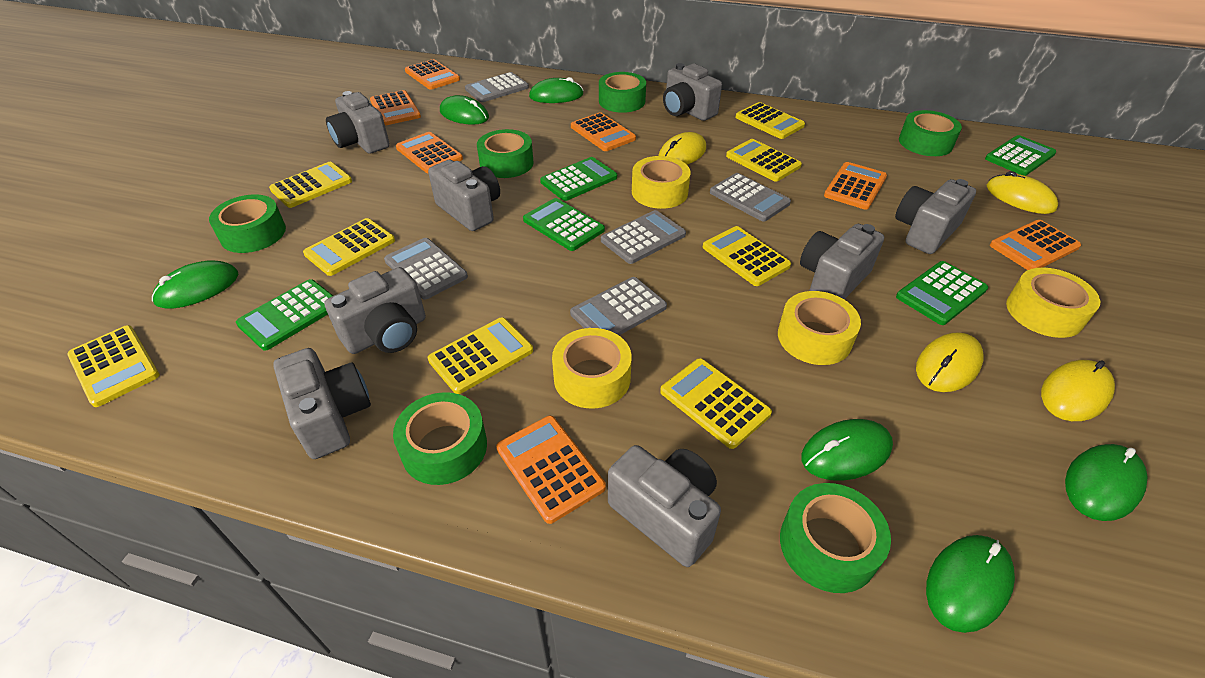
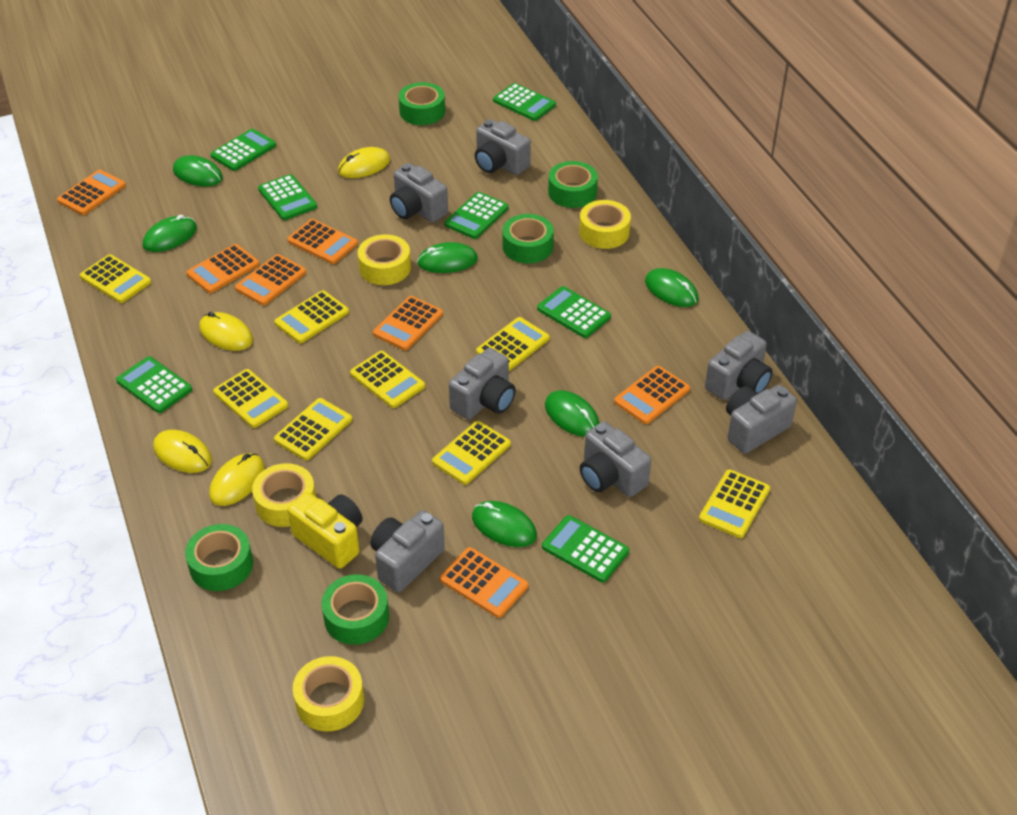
green calculator: [236,279,333,351] [523,198,605,251] [540,157,617,201] [896,261,988,325] [985,135,1056,176] = 5 -> [116,356,192,413] [210,129,276,171] [258,174,317,220] [445,192,509,239] [493,83,556,121] [537,286,611,338] [542,515,629,582] = 7
green tape: [209,195,286,253] [393,392,487,485] [477,129,534,178] [599,72,646,113] [780,483,891,593] [899,110,962,156] = 6 -> [185,524,253,591] [321,574,389,645] [399,82,445,125] [502,214,554,264] [548,161,598,208] = 5
grey calculator: [384,238,468,299] [465,72,529,102] [570,277,667,335] [601,210,686,264] [710,173,791,222] = 5 -> none = 0
grey camera: [273,348,371,459] [324,267,426,354] [326,91,390,154] [428,160,500,231] [608,445,721,567] [663,63,722,121] [800,224,884,299] [895,179,976,254] = 8 -> [371,510,445,592] [390,163,448,223] [449,348,516,420] [475,119,531,175] [580,421,651,497] [705,331,773,400] [726,385,797,454] = 7
yellow camera: none = 0 -> [287,492,363,569] = 1

